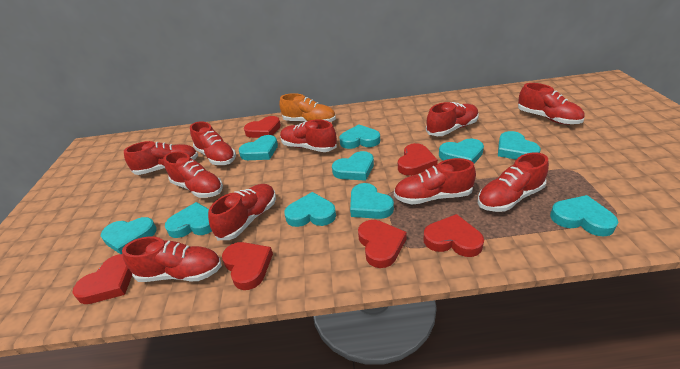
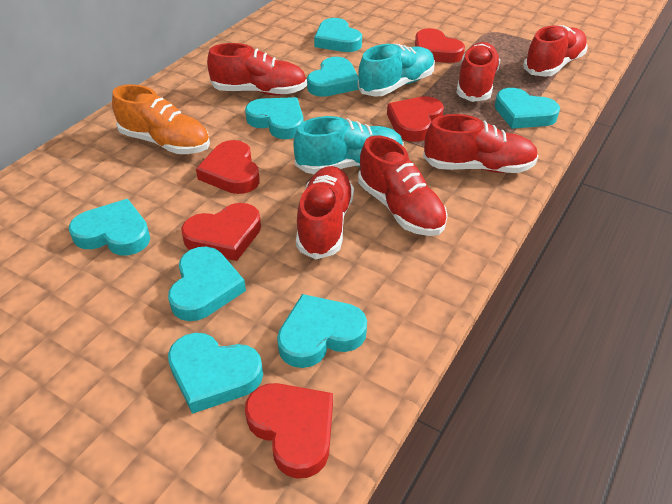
red heart: [72,254,132,304] [222,242,273,290] [244,116,281,138] [358,220,407,268] [398,143,438,176] [424,214,484,257] = 6 -> [181,203,261,261] [196,140,260,194] [245,383,333,479] [387,96,444,142] [415,28,465,63] = 5
red shoe: [122,237,222,282] [124,141,198,175] [164,151,223,198] [190,121,236,165] [208,184,276,240] [280,120,337,152] [394,158,476,204] [426,102,479,136] [478,152,549,212] [518,83,585,125] = 10 -> [207,43,307,95] [296,166,354,259] [358,135,448,236] [423,114,538,173] [457,42,500,102] [523,25,588,77] = 6
turquoise heart: [101,217,157,254] [165,202,212,238] [239,135,278,160] [284,192,336,227] [332,151,374,181] [339,124,380,149] [350,183,394,219] [439,139,484,163] [498,131,541,160] [550,195,618,237] = 10 -> [69,199,150,255] [168,247,246,321] [168,333,263,414] [245,97,304,139] [277,294,367,368] [307,57,359,97] [314,18,362,52] [495,88,560,129] = 8
turquoise shoe: none = 0 -> [294,116,404,174] [357,44,435,97] = 2

